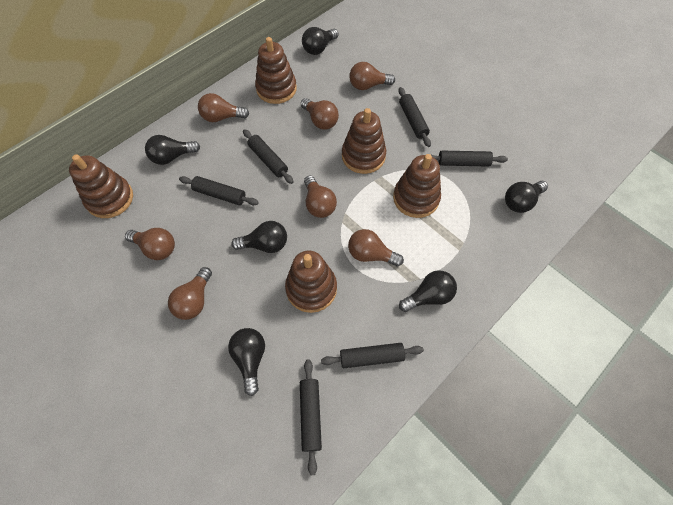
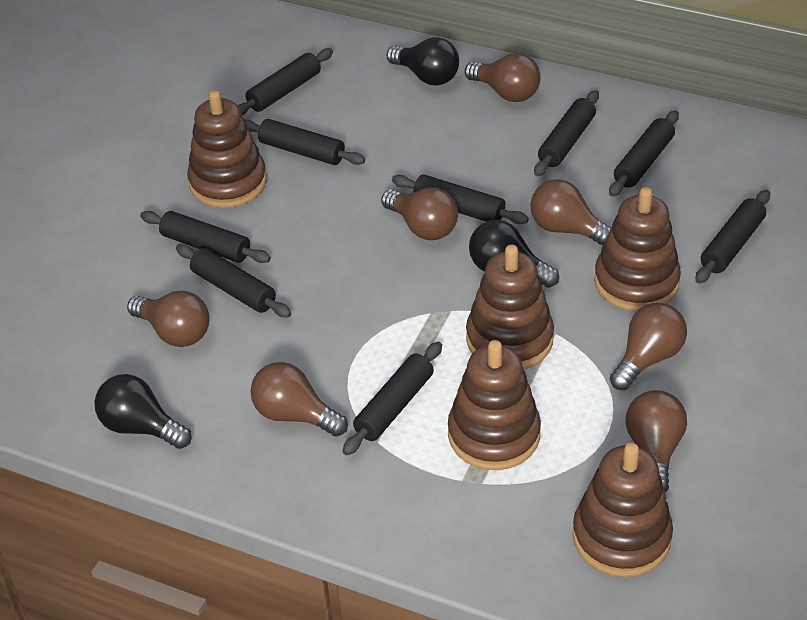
black light bulb: [145,135,200,165] [228,328,265,396] [231,221,287,253] [302,27,339,55] [399,270,457,312] [505,181,548,213] = 6 -> [95,374,192,449] [387,37,459,86] [469,220,559,288] = 3
black rolling pin: [179,176,259,205] [243,129,294,184] [300,359,322,475] [321,343,424,368] [398,87,431,147] [430,151,508,167] = 6 -> [140,211,271,263] [176,244,292,317] [238,48,333,116] [245,119,365,165] [343,341,442,455] [392,175,529,224] [534,90,599,176] [609,111,679,197] [695,190,770,284] = 9

